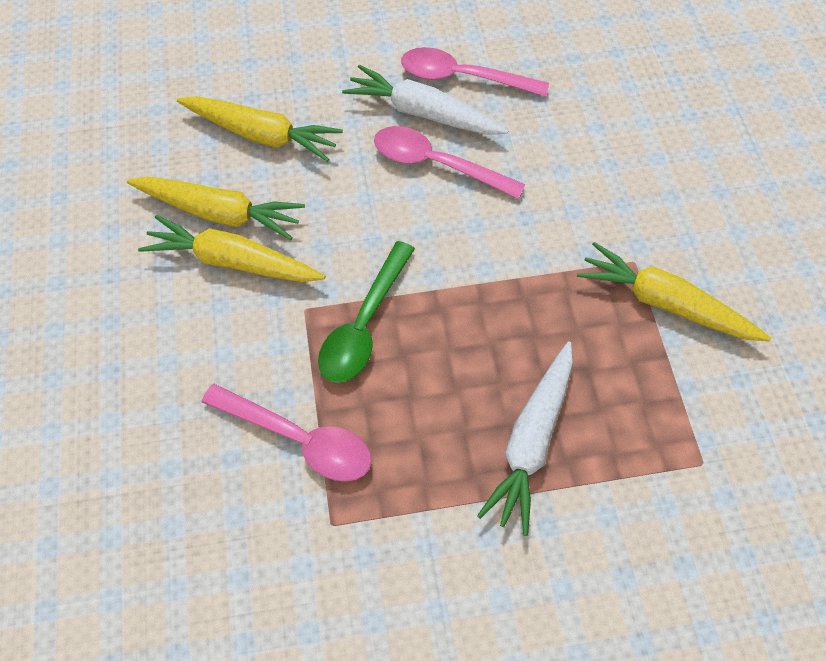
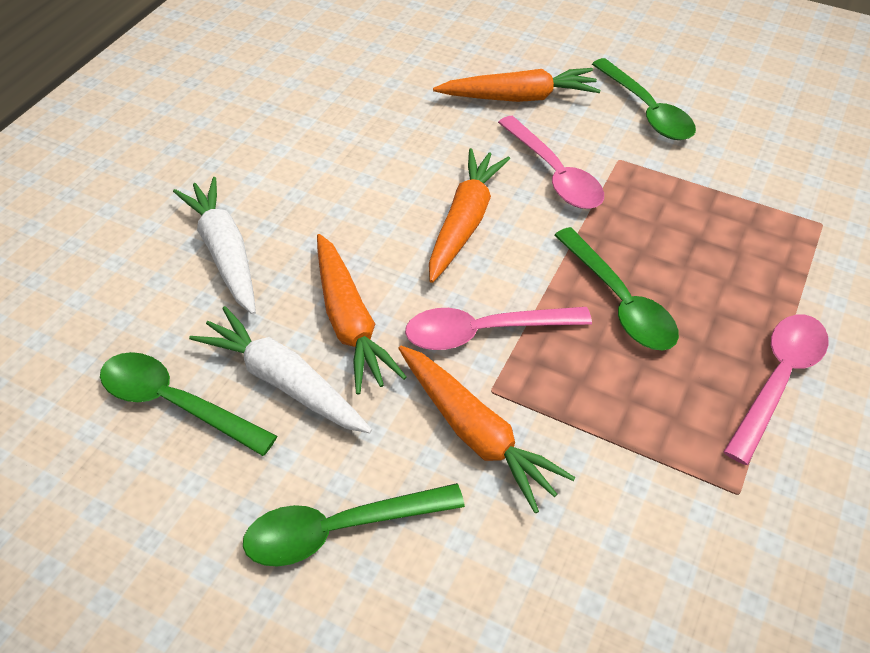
green spoon: [318,241,415,383] = 1 -> [100,352,277,456] [243,483,465,566] [554,227,679,351] [592,58,696,140] = 4
orange carrot: none = 0 -> [317,234,407,395] [398,346,575,514] [429,148,510,283] [433,68,600,102] = 4
yellow carrot: [127,176,305,240] [138,215,325,282] [177,96,343,162] [577,242,771,341] = 4 -> none = 0

